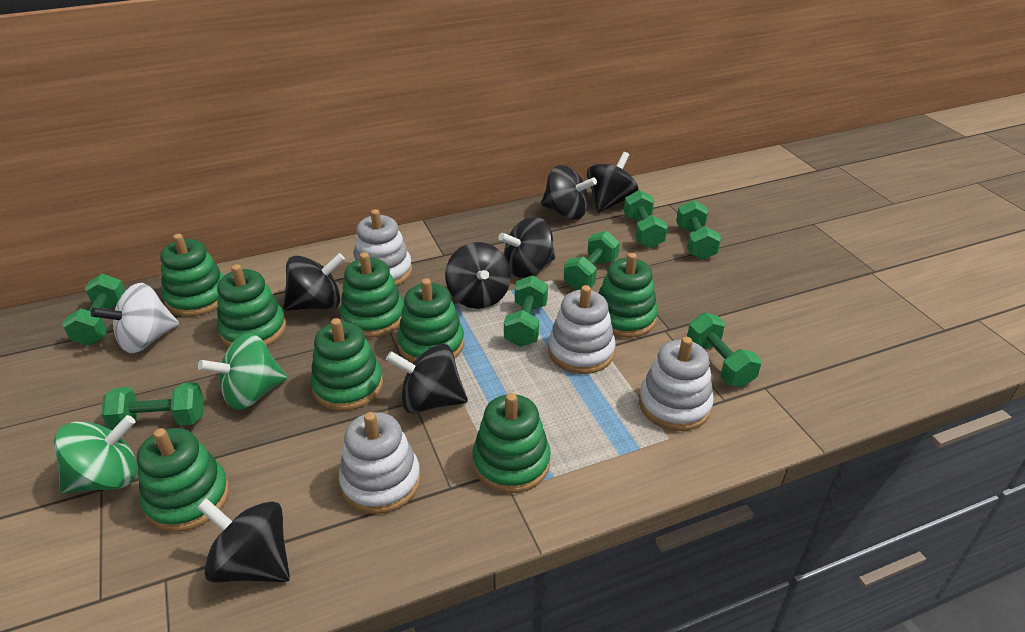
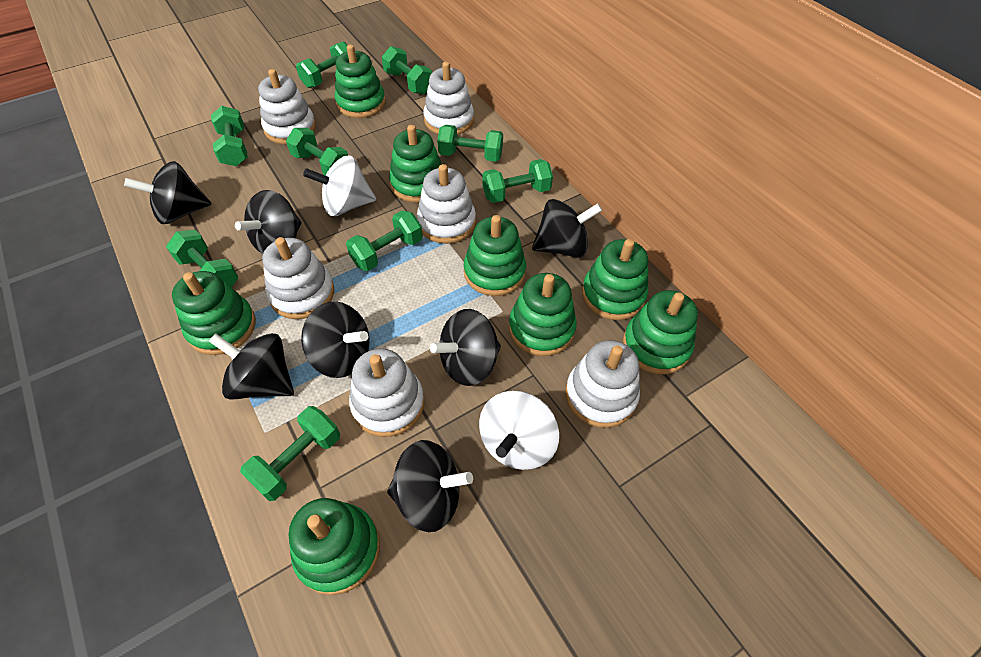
green dumbbell: [62,274,125,346] [101,382,204,430] [504,275,548,347] [564,231,620,290] [624,190,668,248] [676,200,721,260] [687,313,761,387] = 7 -> [166,230,238,288] [211,106,248,166] [240,406,340,501] [286,128,348,176] [296,42,347,88] [346,210,423,271] [382,46,432,94] [437,125,503,162] [482,159,553,203] = 9
green spinning top: [54,415,137,494] [198,333,287,410] = 2 -> none = 0
white spinning top: [91,283,179,353] = 1 -> [303,156,376,216] [479,391,559,470] = 2
white stacking toy: [339,412,421,514] [352,209,412,286] [548,285,616,374] [639,337,714,431] = 4 -> [258,69,316,144] [262,237,334,319] [349,348,424,437] [417,164,476,244] [423,61,474,135] [565,340,640,428] = 6

